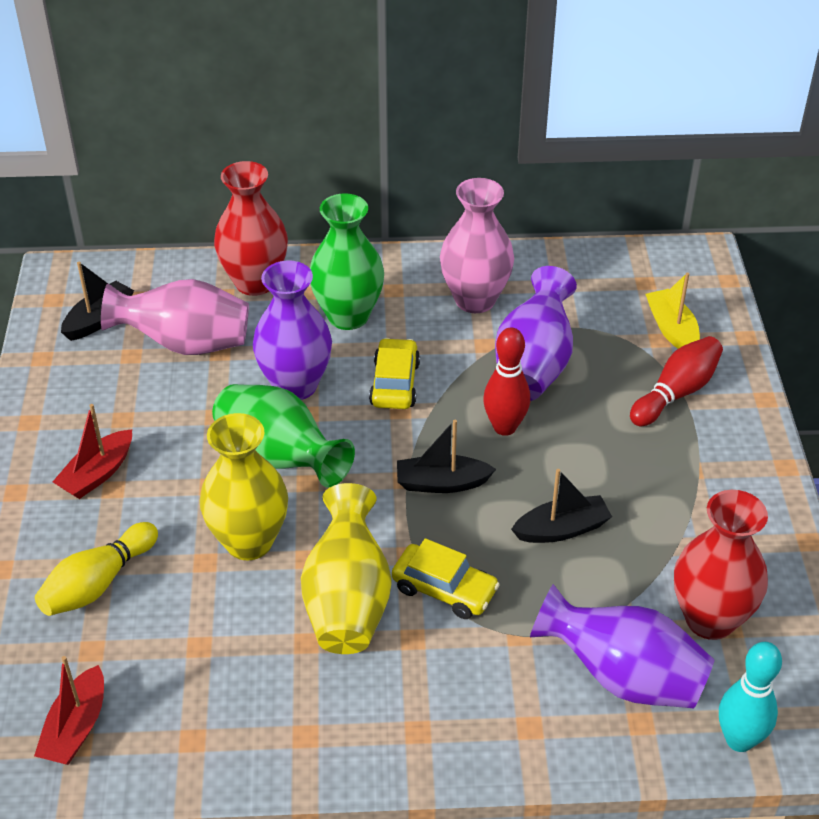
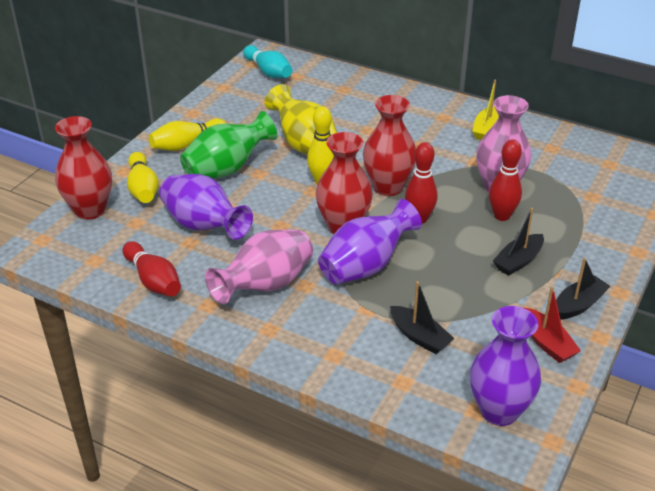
green vase: [212,384,355,487] [310,193,384,330] = 2 -> [180,111,277,179] = 1
red boat: [34,656,104,765] [52,404,132,499] = 2 -> [524,286,581,363] = 1
red bowling pin: [483,327,530,436] [630,336,723,426] = 2 -> [123,241,181,296] [405,142,438,224] [489,139,522,221] = 3
red vase: [214,161,288,296] [674,490,768,640] = 2 -> [55,116,112,220] [316,132,373,234] [363,95,416,196] = 3
yellow bowling pin: [35,522,158,616] = 1 -> [127,152,159,203] [149,118,226,151] [307,106,334,185] = 3
yellow car: [369,338,420,409] [392,538,500,619] = 2 -> none = 0
yellow vase: [200,413,288,560] [301,483,392,654] = 2 -> [265,84,337,155] = 1

